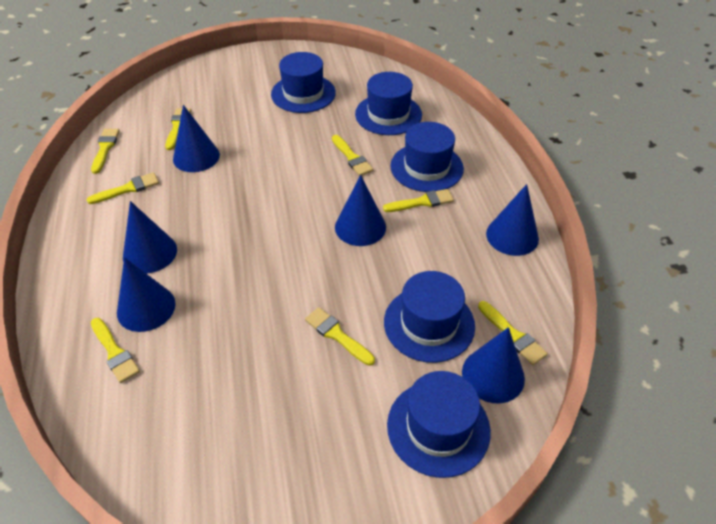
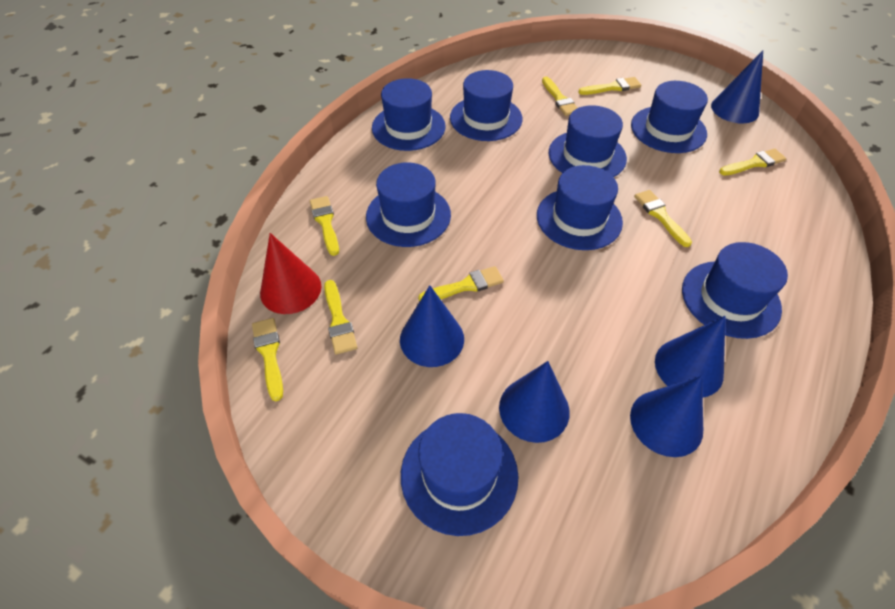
blue cone: [117,257,176,332] [123,201,177,274] [173,105,220,172] [335,175,386,246] [462,327,525,403] [486,184,539,256] = 6 -> [400,285,464,367] [499,361,570,443] [630,376,703,457] [655,316,725,397] [711,51,763,123] = 5
blue hat: [271,52,336,113] [355,72,422,135] [384,271,475,363] [387,371,491,478] [390,122,464,192] = 5 -> [366,162,451,247] [372,78,446,151] [401,413,518,536] [450,70,523,141] [537,165,623,250] [549,105,627,177] [631,81,708,153] [682,242,788,339] = 8
red cone: none = 0 -> [260,233,321,314] = 1

